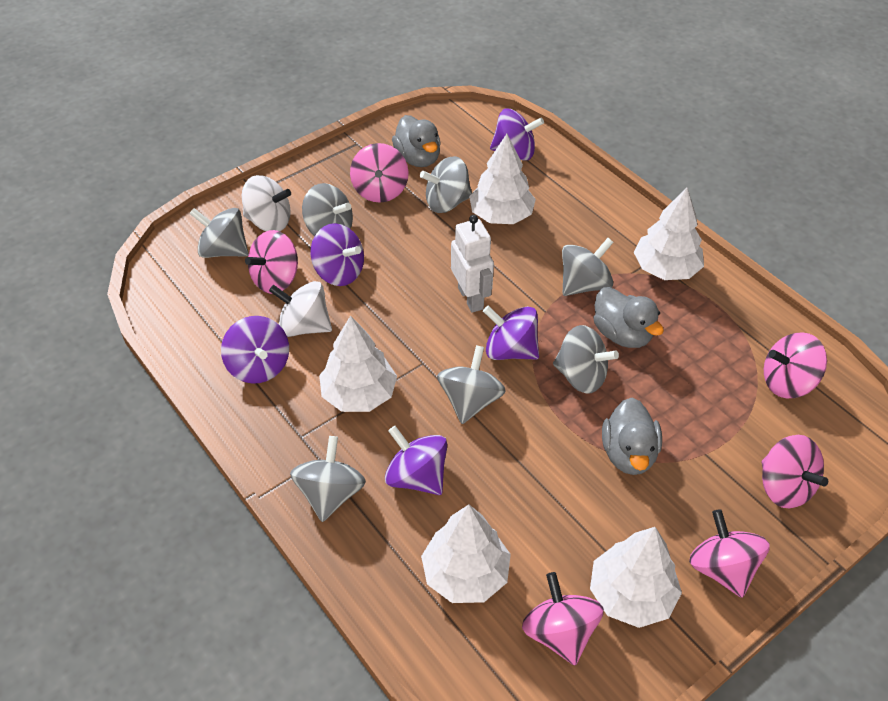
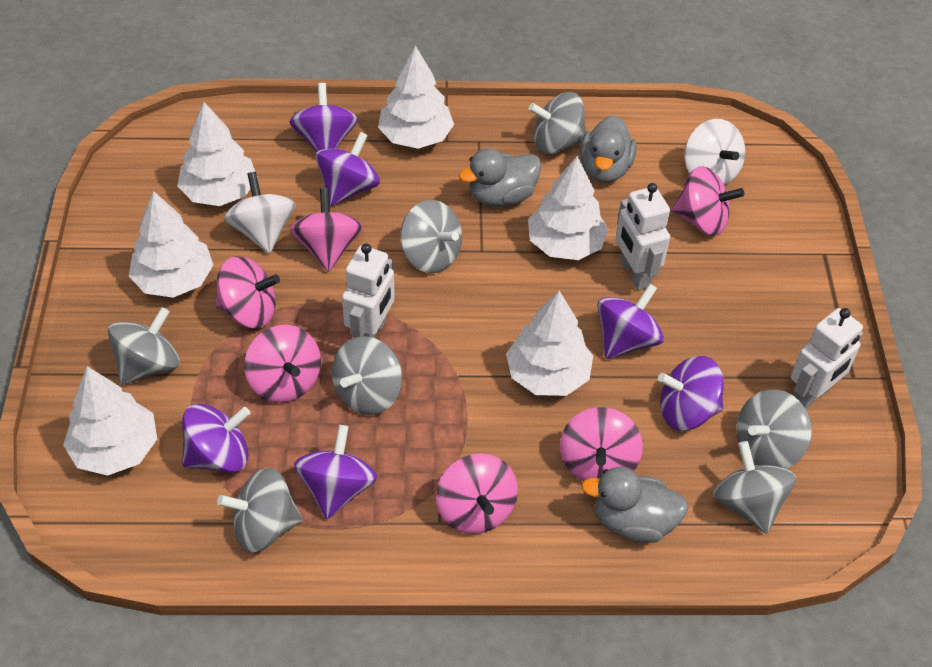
purple spinning top: [221,316,289,384] [311,223,364,286] [385,426,447,495] [483,306,539,360] [490,109,544,160] = 5 -> [182,404,251,473] [290,83,358,152] [294,425,377,519] [315,132,380,206] [597,284,664,359] [658,356,724,431] = 6
white robot: [451,215,494,313] = 1 -> [342,243,395,338] [615,183,670,290] [791,308,863,409] = 3
white tree: [319,315,397,412] [421,504,511,603] [469,134,536,224] [590,527,682,628] [634,188,704,280] = 5 -> [63,366,157,476] [129,191,213,298] [177,102,258,206] [378,46,454,149] [506,291,593,396] [528,156,608,260] = 6

